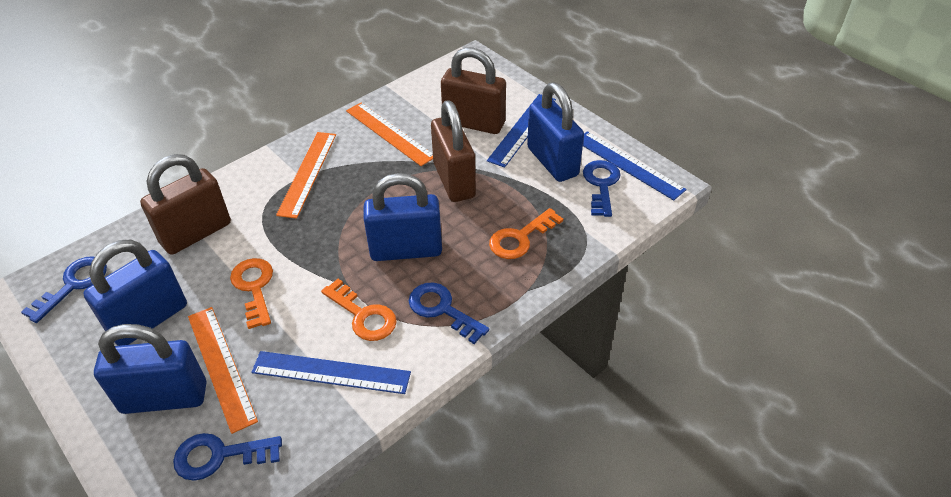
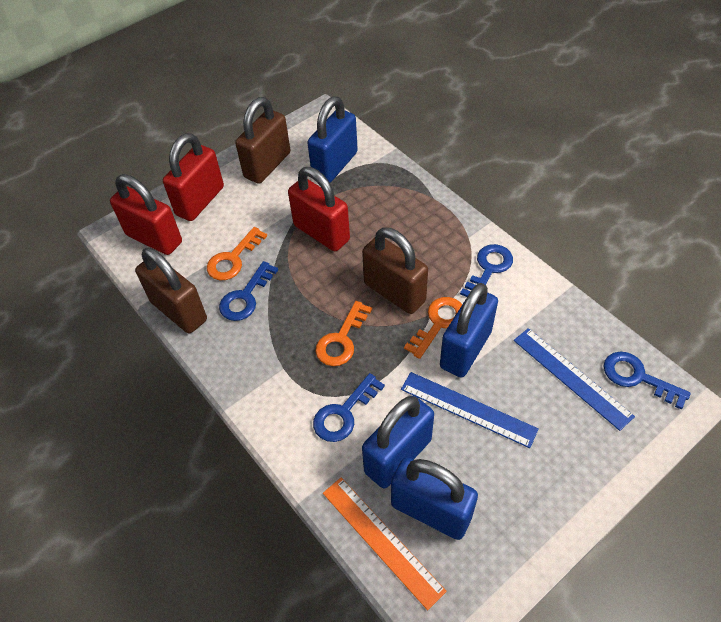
blue ruler: [251,351,411,394] [487,94,556,168] [583,131,687,200] = 3 -> [401,372,539,448] [514,328,635,431] = 2
orange ruler: [188,307,258,434] [276,132,336,219] [346,103,433,166] = 3 -> [323,478,447,610] = 1
red padlock: none = 0 -> [110,174,182,255] [163,133,224,221] [288,167,350,251] = 3

